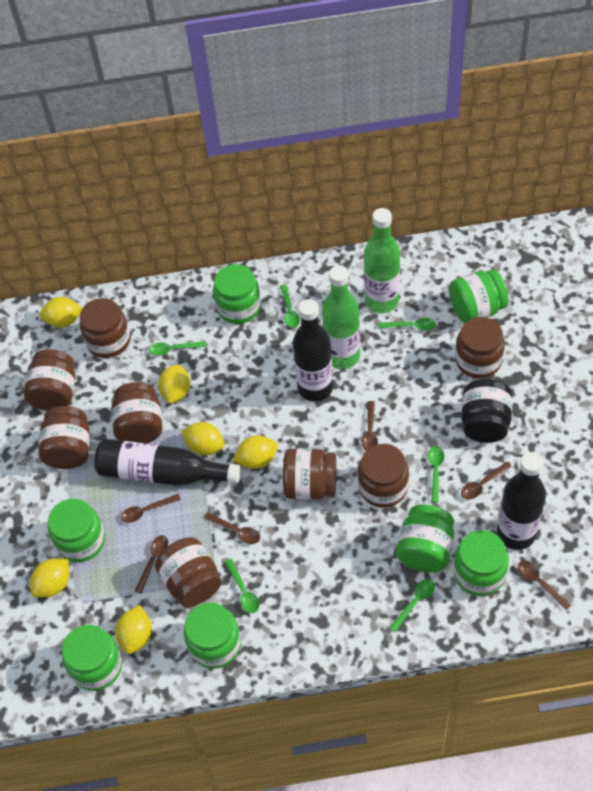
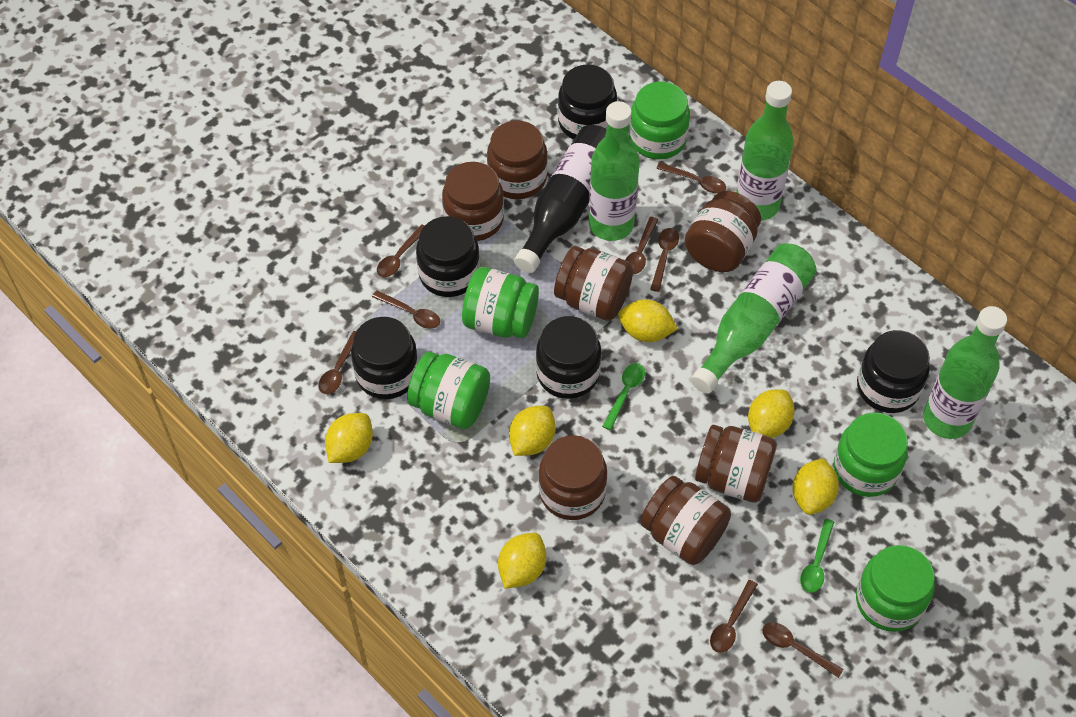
black bottle: [94,439,241,486] [293,299,333,402] [497,452,546,550] = 3 -> [514,125,607,273] = 1
black jar: [461,379,513,443] = 1 -> [351,317,418,399] [416,216,480,297] [536,316,601,399] [558,64,617,139] [857,330,930,413] = 5
brown jar: [24,349,75,411] [39,406,90,469] [80,298,130,358] [111,382,162,443] [155,537,221,608] [283,448,337,500] [358,444,409,508] [455,317,505,379] = 8 -> [442,162,504,241] [487,121,548,199] [539,435,607,520] [554,246,633,321] [640,476,731,565] [685,191,761,272] [695,425,777,503] = 7
brown spoon: [121,494,181,523] [135,535,168,593] [204,512,260,544] [362,401,378,451] [461,462,512,500] [518,561,571,610] = 6 -> [319,331,356,394] [372,290,440,329] [377,224,425,277] [626,217,658,274] [650,228,679,292] [656,163,726,193] [710,580,758,653] [763,622,843,678] = 8
green bottle: [322,265,360,369] [364,208,400,313] = 2 -> [589,101,640,241] [691,243,816,394] [736,81,794,221] [923,306,1007,439] = 4
green jar: [48,499,105,562] [62,625,122,691] [184,603,241,669] [213,264,261,324] [396,505,454,572] [449,269,509,323] [453,530,509,596] = 7 -> [407,352,490,429] [462,267,539,339] [629,82,690,160] [834,412,908,497] [856,545,935,632] = 5
green spoon: [149,341,206,356] [225,559,259,613] [280,284,300,328] [378,318,436,330] [389,579,435,632] [428,446,445,503] = 6 -> [602,363,645,430] [800,519,834,593] = 2

